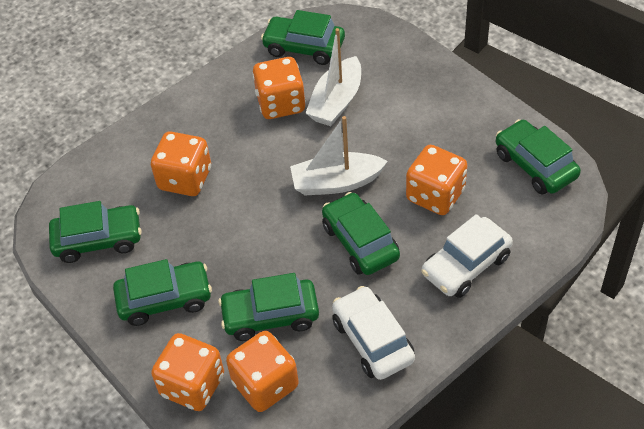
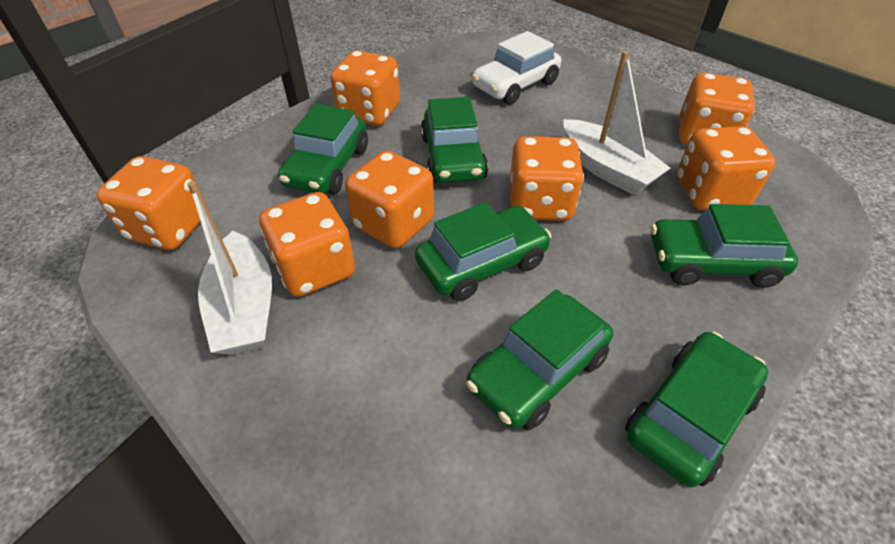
orange dice: [151,131,211,196] [151,333,224,411] [226,331,299,412] [252,57,306,119] [406,145,467,215] = 5 -> [97,156,207,250] [259,192,355,297] [330,50,400,126] [345,151,434,248] [510,136,584,221] [677,126,775,210] [679,73,755,145] = 7
white car: [332,286,415,380] [421,214,513,298] = 2 -> [472,31,561,104] = 1

